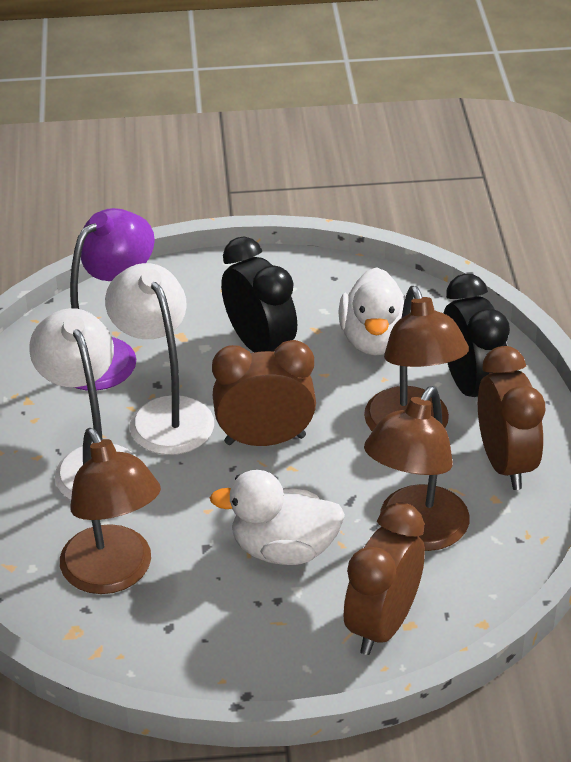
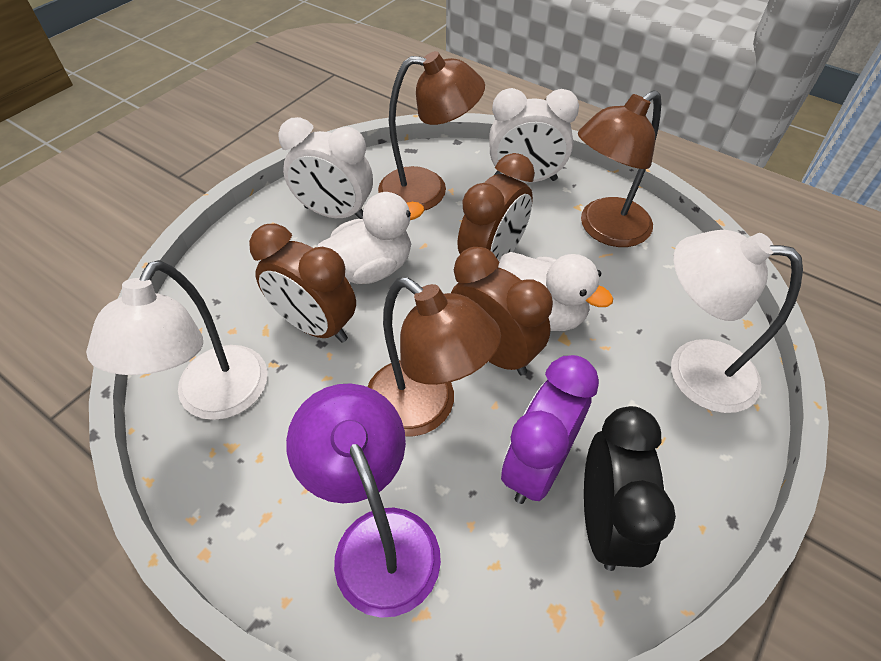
black clock: [221,237,297,353] [444,274,510,397] = 2 -> [584,406,676,571] = 1
purple clock: none = 0 -> [501,355,599,504] = 1
white clock: none = 0 -> [278,117,373,219] [489,88,579,183] = 2

